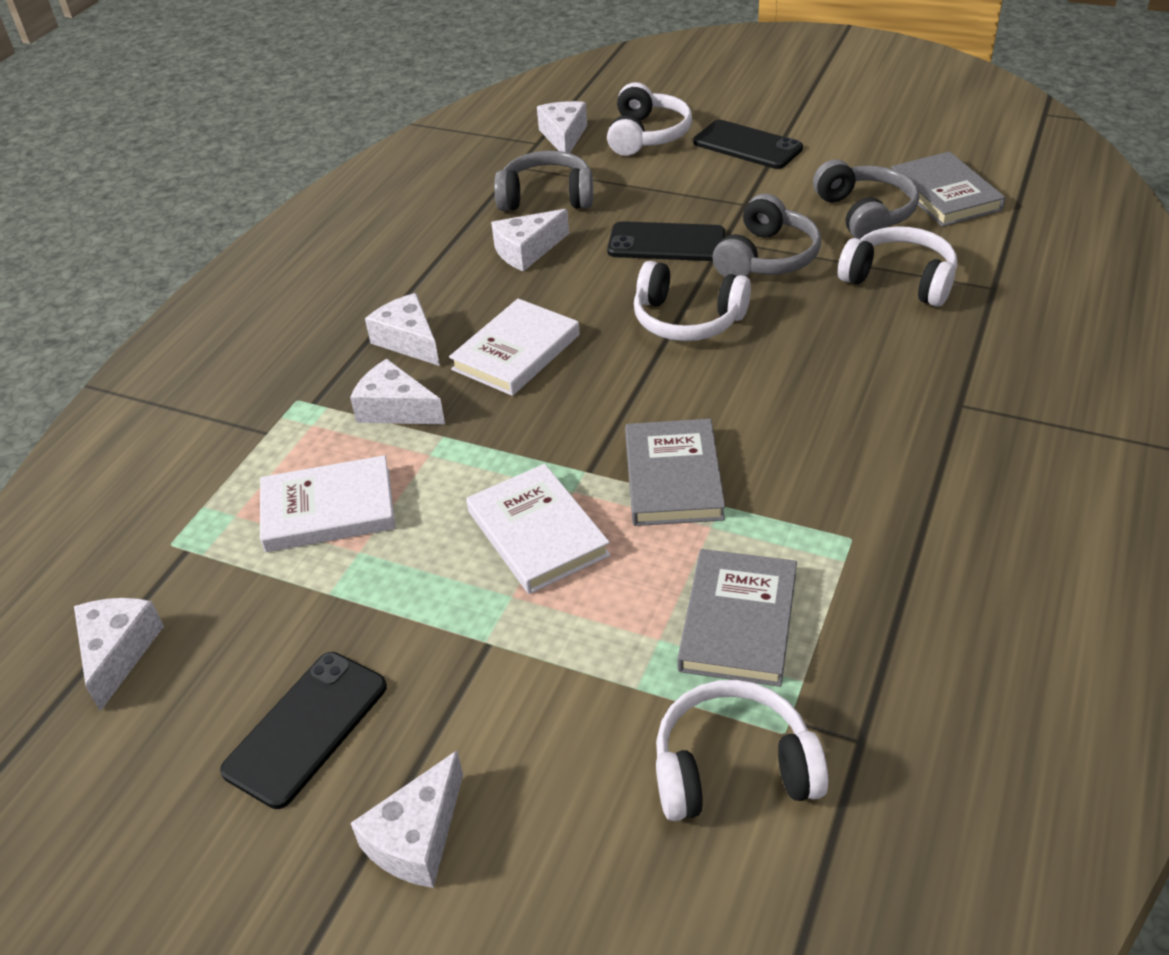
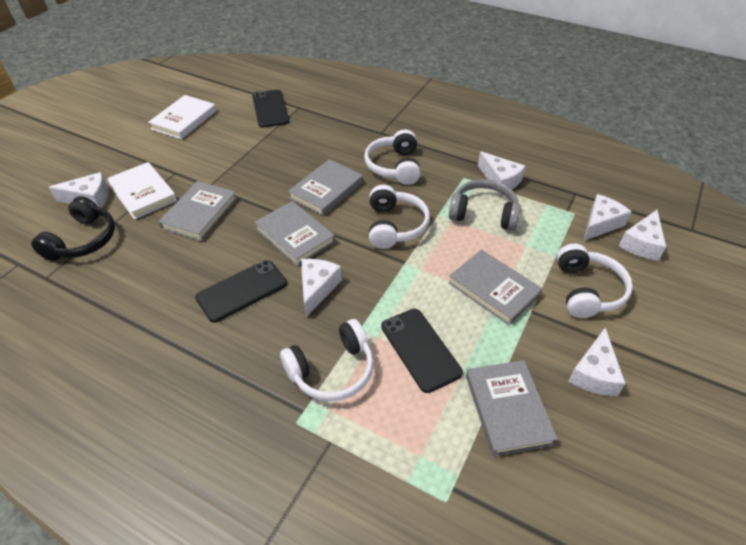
black headphones: none = 0 -> [31,196,115,261] = 1
grey book: [625,419,725,526] [677,549,797,687] [891,151,1006,227] = 3 -> [158,181,237,241] [254,201,335,266] [288,159,363,216] [448,250,542,325] [466,360,558,456] = 5
grey headphones: [494,151,593,211] [713,193,821,277] [813,159,919,239] = 3 -> [449,179,521,231] = 1
white book: [260,455,395,552] [449,298,580,396] [466,464,610,594] = 3 -> [107,162,177,220] [148,95,216,139] = 2

